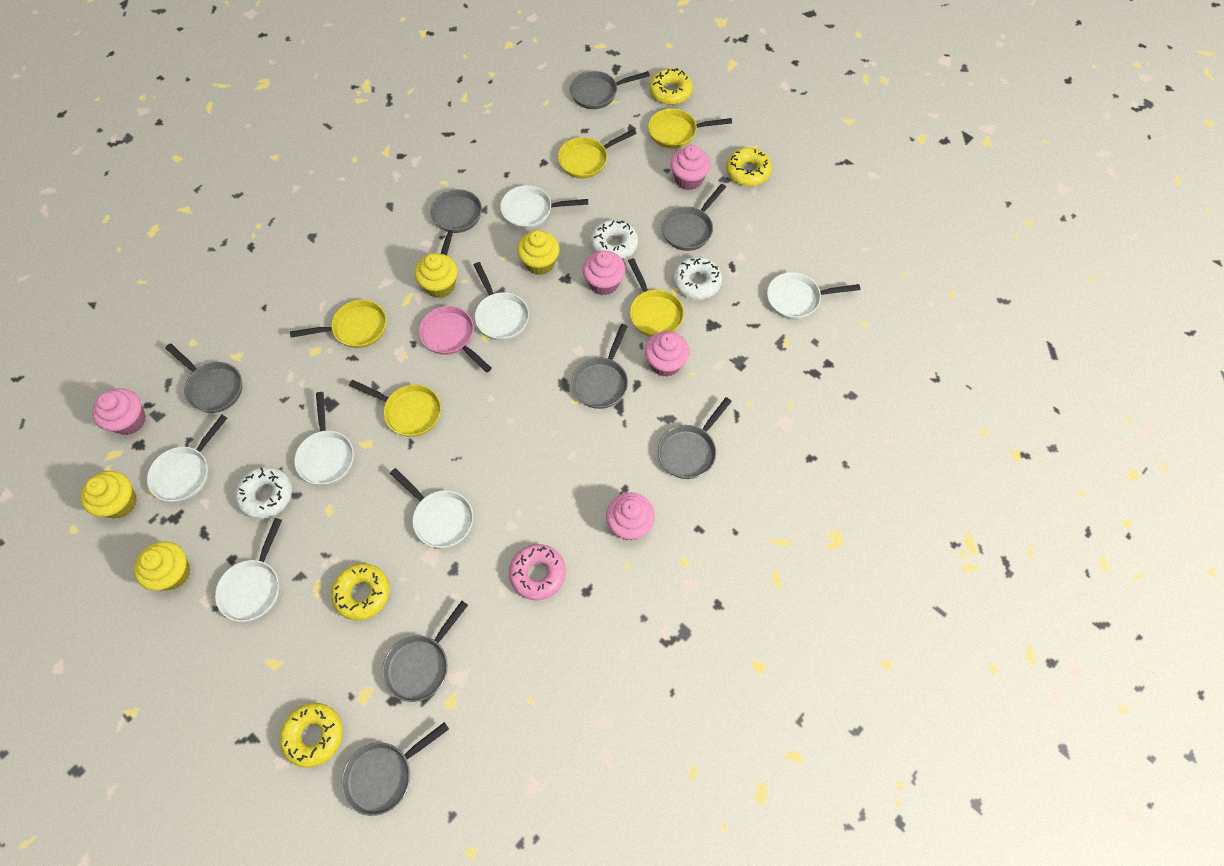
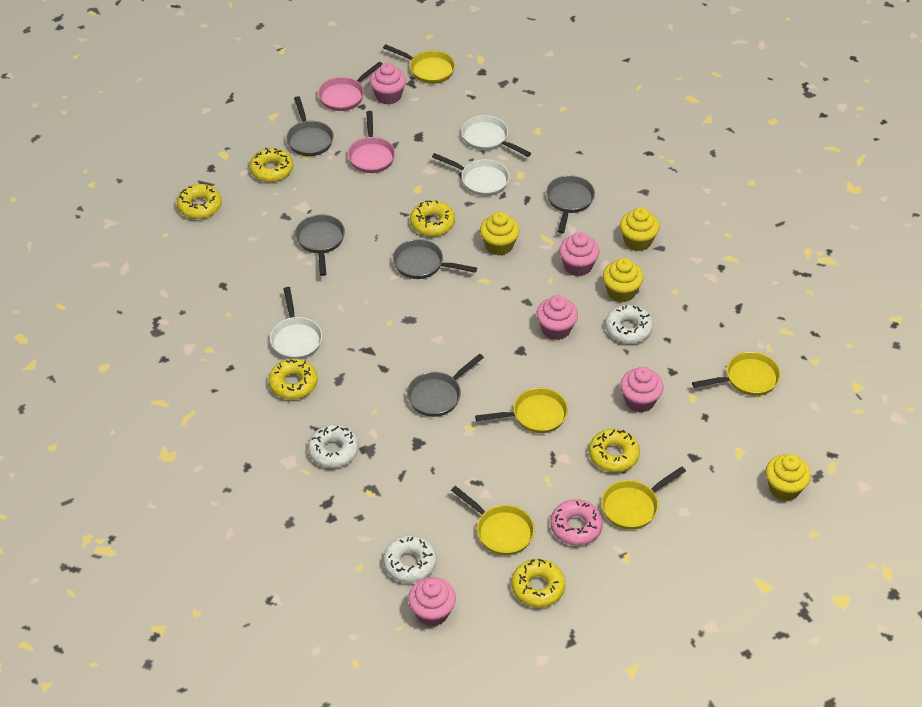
grey pan: [165,343,242,413] [341,722,449,816] [382,601,468,702] [431,189,482,255] [570,71,650,109] [572,324,628,409] [658,397,732,479] [661,184,726,251] = 8 -> [286,96,334,156] [295,214,345,276] [393,239,477,279] [407,354,484,417] [546,175,595,234] = 5
pink pan: [419,306,492,373] = 1 -> [318,62,382,111] [348,111,395,173] = 2
white pan: [147,415,227,502] [215,518,282,622] [294,392,354,485] [390,468,473,548] [474,262,529,340] [500,185,588,229] [767,272,860,319] = 7 -> [270,287,322,359] [432,153,510,196] [461,115,531,157] = 3
yellow donut: [280,703,343,768] [331,563,390,621] [649,68,693,105] [726,147,772,186] = 4 -> [177,184,222,219] [249,148,293,182] [268,359,318,400] [410,200,455,236] [512,559,565,607] [589,429,640,472] = 6

